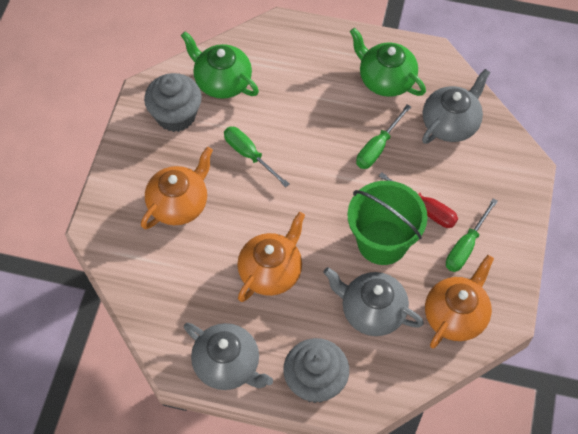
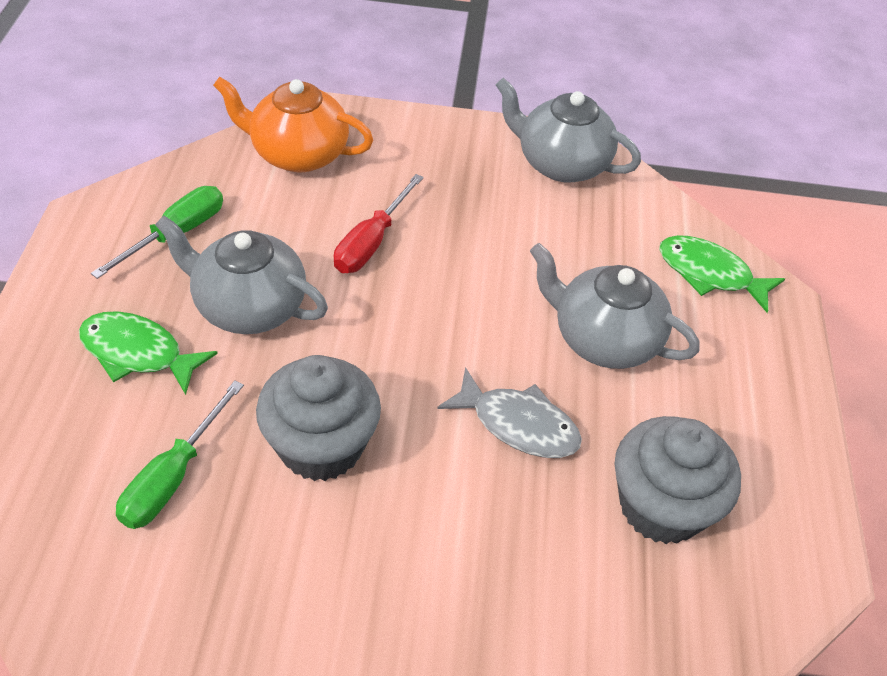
green bucket: [347,181,428,265] = 1 -> none = 0
green fish: none = 0 -> [79,311,218,395] [659,235,785,313] = 2
green screwdriver: [224,127,289,187] [356,104,411,169] [446,198,498,272] = 3 -> [91,186,223,279] [116,381,244,529] = 2
green teapot: [181,31,259,99] [350,28,426,97] = 2 -> none = 0
grey fish: none = 0 -> [437,367,582,458] = 1
orange teapot: [141,147,213,229] [237,212,305,302] [425,255,494,349] = 3 -> [213,77,373,172] = 1

